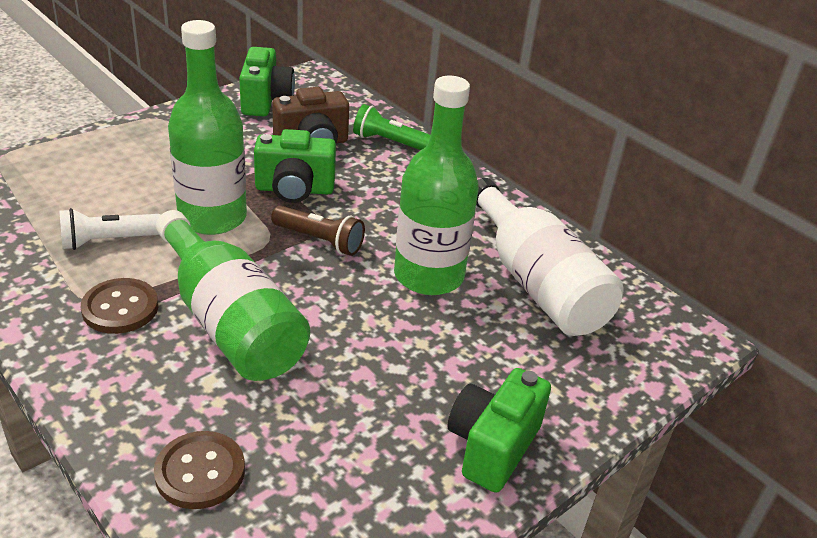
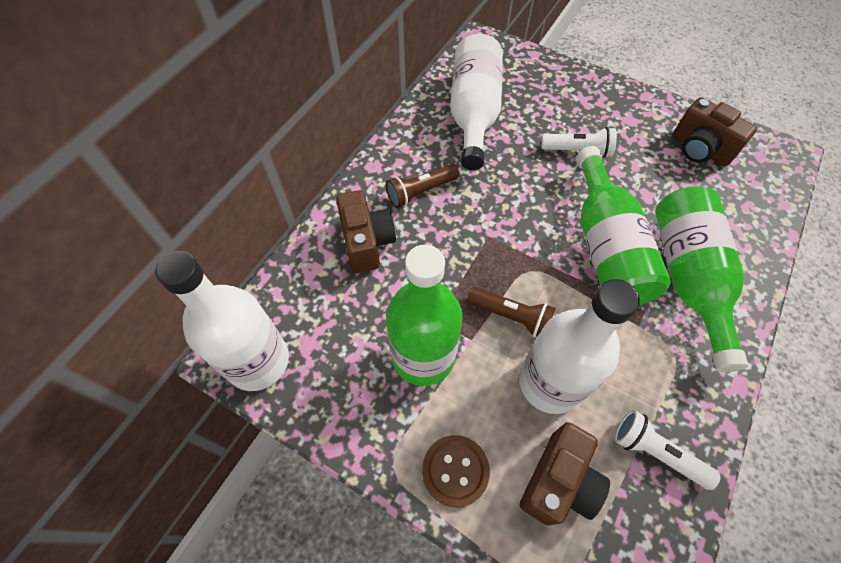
brown button: [81,278,158,334] [154,431,245,509] = 2 -> [422,435,490,507] = 1
brown camera: [272,87,349,143] = 1 -> [336,190,396,273] [520,422,610,526] [673,97,757,167] = 3
brown flashlight: [271,205,365,256] = 1 -> [386,164,459,208] [467,287,555,337] = 2
green camera: [239,47,295,116] [254,129,336,203] [447,368,551,493] = 3 -> none = 0
green flashlight: [353,104,431,150] = 1 -> none = 0
white bottle: [476,178,624,336] = 1 -> [155,251,289,391] [450,34,503,170] [519,279,640,414] = 3
white flashlight: [59,208,161,250] = 1 -> [541,127,617,158] [615,410,721,490] = 2

